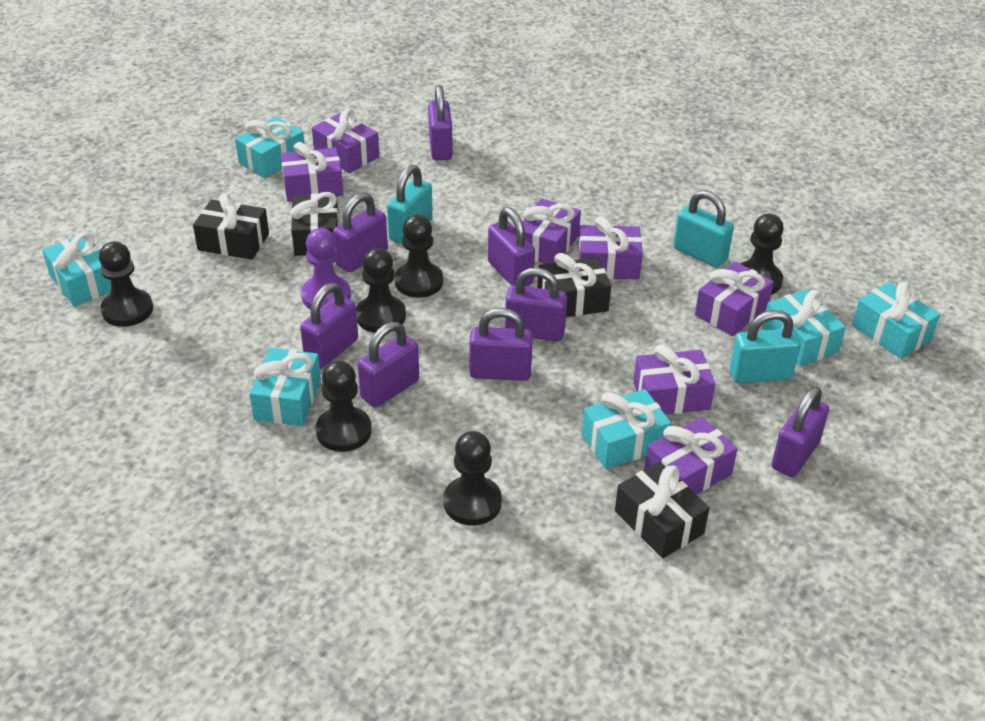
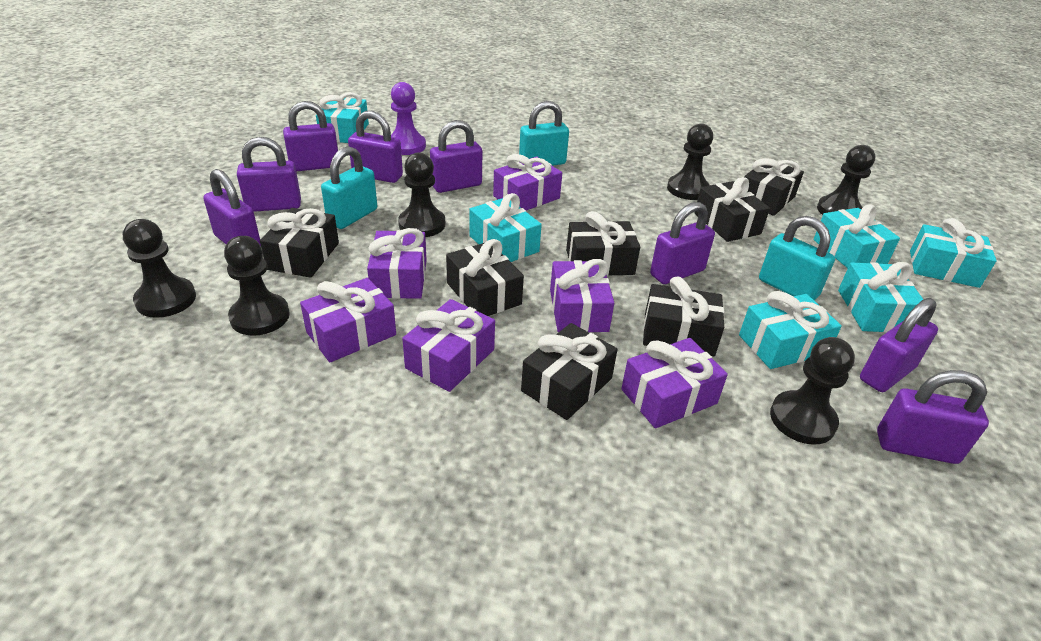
black gift: [193,193,269,260] [290,192,339,256] [538,253,611,317] [615,462,710,558] = 4 -> [260,208,339,278] [446,239,524,316] [521,323,618,420] [566,211,640,276] [643,277,724,356] [694,177,770,242] [744,158,804,216] = 7
purple gift: [281,142,343,202] [312,109,379,173] [522,198,581,264] [578,217,643,280] [633,345,715,415] [644,417,738,495] [695,261,774,336] = 7 -> [300,278,396,362] [367,228,427,299] [402,299,495,392] [493,154,562,211] [550,259,614,333] [621,338,728,428] = 6

